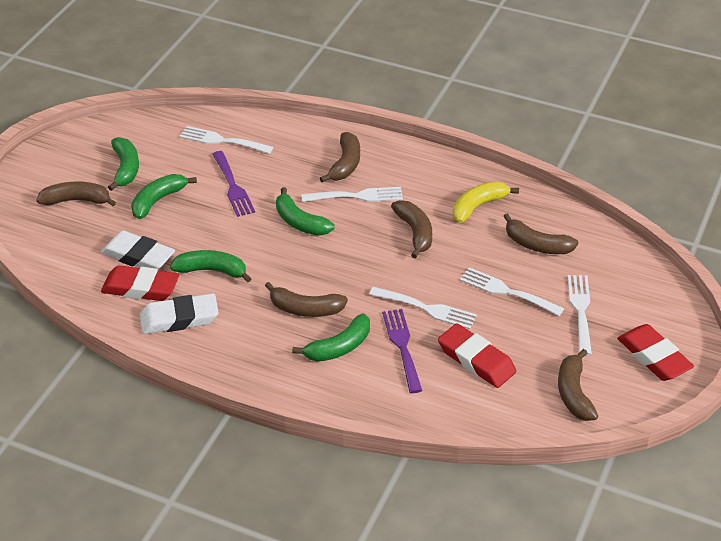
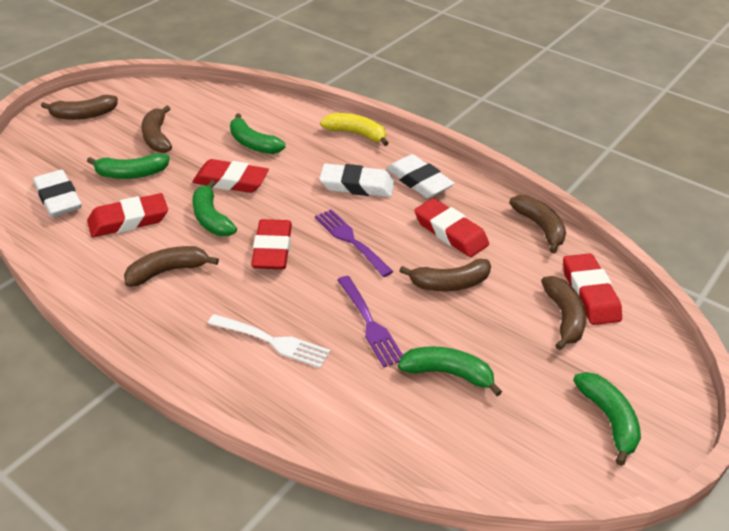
red eraser: [101,265,179,301] [438,323,517,388] [617,324,694,381] = 3 -> [87,193,168,237] [192,159,269,193] [251,219,292,269] [414,198,489,257] [563,253,622,325] = 5
white eraser: [101,231,175,269] [140,294,219,334] = 2 -> [33,170,82,217] [319,163,395,197] [386,154,455,198] = 3
white fork: [179,126,273,154] [301,187,403,202] [369,287,477,329] [460,268,564,316] [568,275,592,355] = 5 -> [208,314,331,368] = 1

